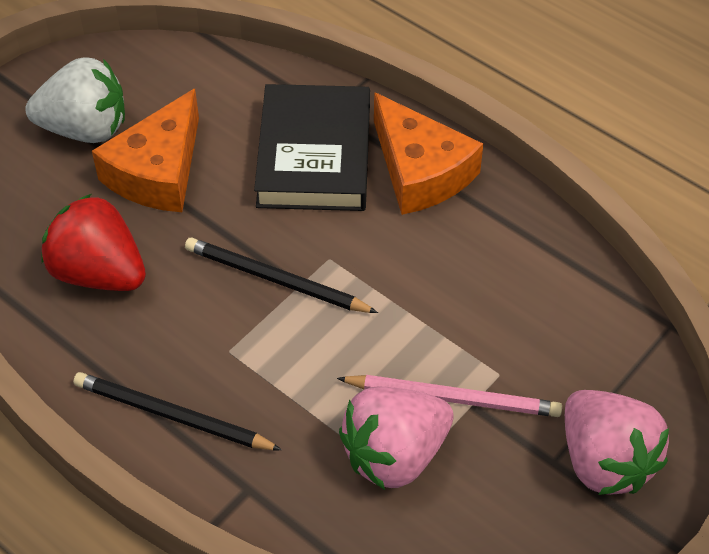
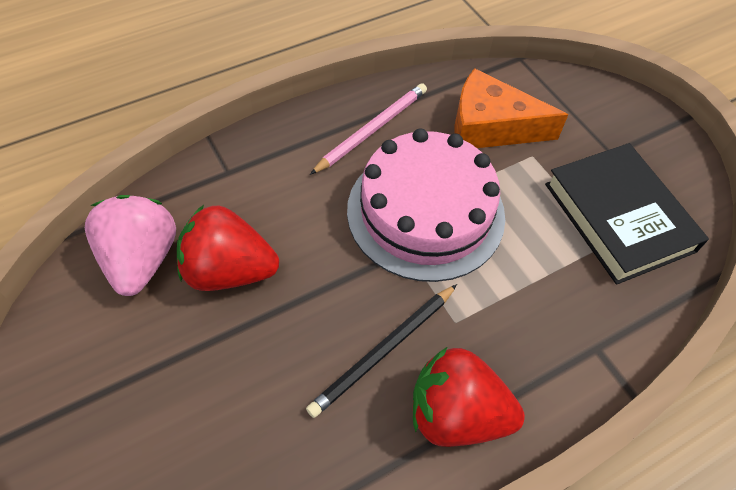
black pencil: [73,372,282,450] [185,238,378,313] = 2 -> [306,284,457,418] = 1
orange cheese: [92,89,199,212] [374,92,483,215] = 2 -> [454,68,568,148] = 1
pink cake: none = 0 -> [347,128,505,282] = 1
pink strawberry: [339,386,454,490] [565,390,669,495] = 2 -> [85,195,176,296] = 1
red strawberry: [42,194,146,291] = 1 -> [177,205,279,291] [413,346,525,447] = 2
white strawberry: [25,58,125,143] = 1 -> none = 0

